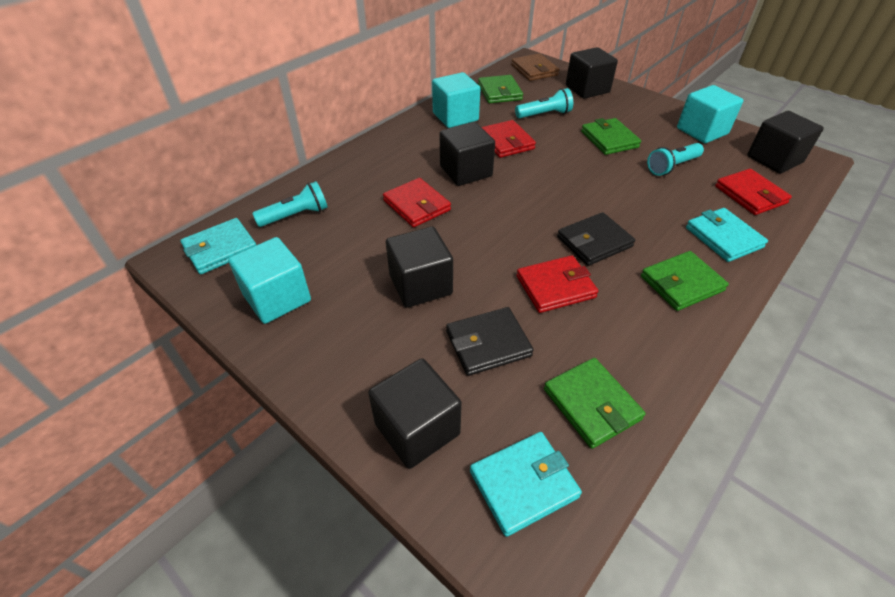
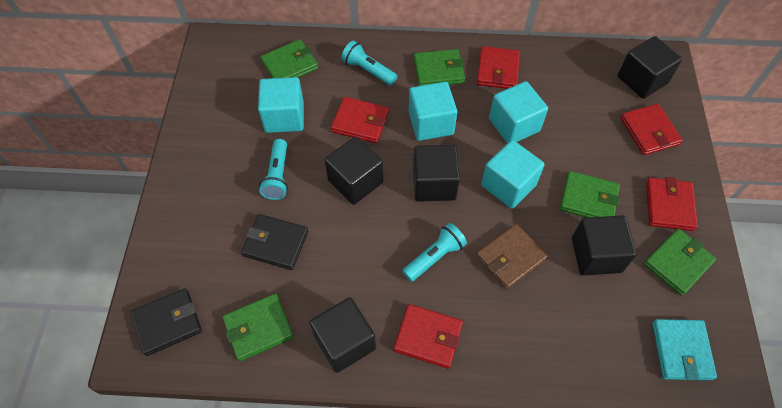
green wallet: [478,75,523,103] [544,358,646,449] [581,118,641,155] [641,251,729,311] = 4 -> [222,294,294,361] [260,39,318,78] [414,49,465,86] [560,171,620,218] [644,229,716,296] = 5
red wallet: [383,178,451,227] [482,120,536,158] [517,255,598,313] [715,169,792,215] = 4 -> [331,97,389,143] [394,304,463,369] [477,46,520,89] [621,104,683,155] [646,177,698,231] = 5
turquoise cube: [228,237,311,324] [432,72,481,128] [677,85,743,143] = 3 -> [258,77,304,133] [409,82,457,141] [481,140,545,209] [489,81,548,144] = 4
turquoise wallet: [180,218,256,274] [470,432,582,537] [686,208,768,262] = 3 -> [652,319,717,380] = 1

